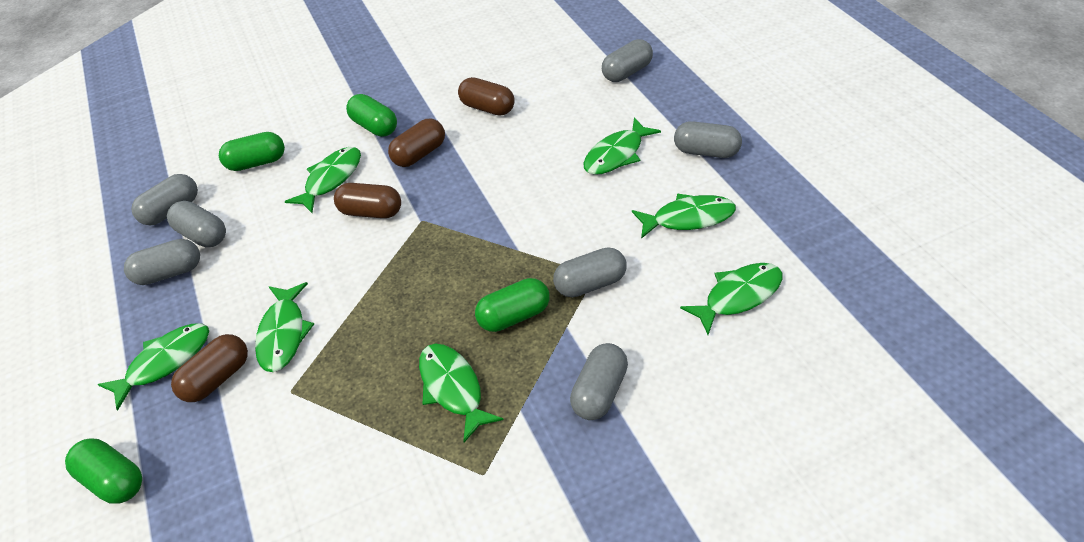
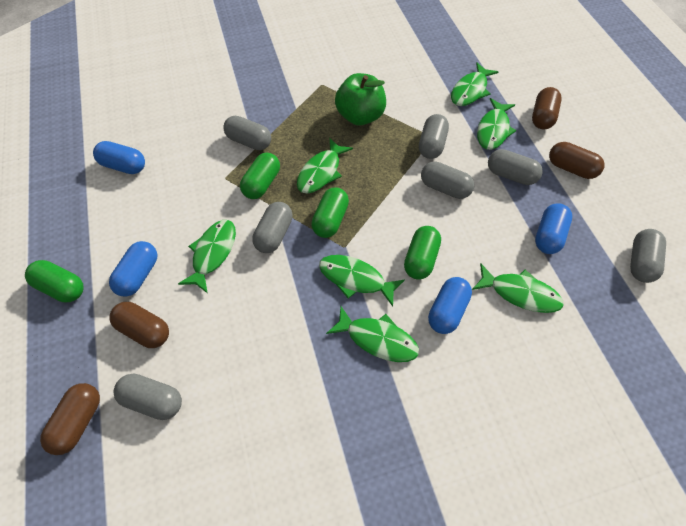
blue capsule: none = 0 -> [93,141,145,174] [109,241,157,297] [428,277,472,334] [535,203,572,254] = 4
green apple: none = 0 -> [335,73,386,125] = 1

